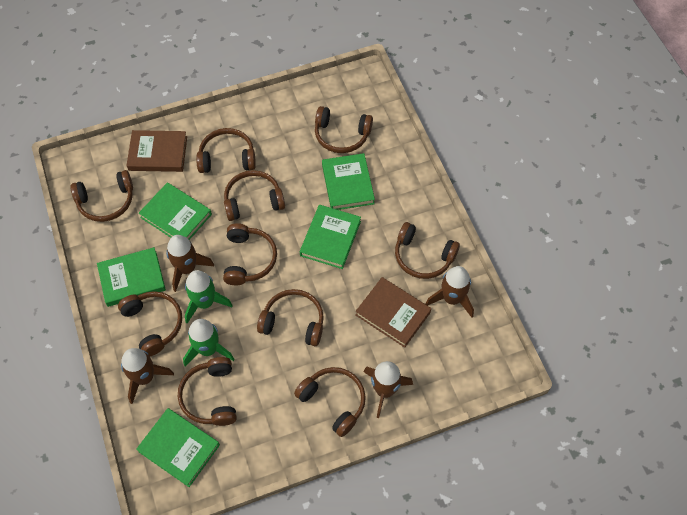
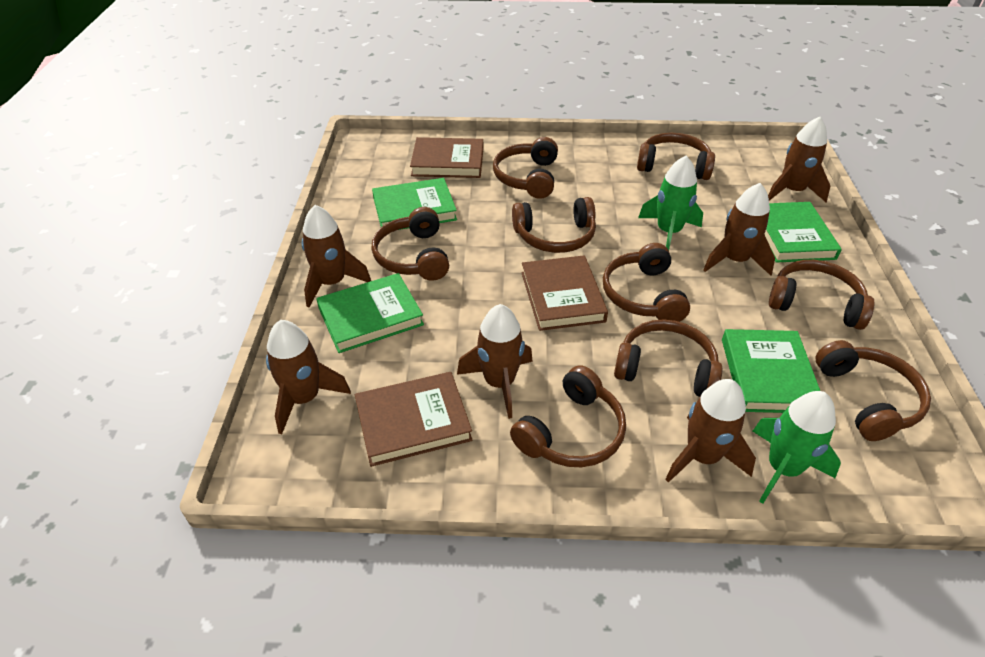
brown book: [126,130,187,172] [355,277,431,348] = 2 -> [355,372,472,467] [410,137,483,178] [521,256,608,331] = 3
brown headphones: [70,170,133,222] [118,291,182,357] [178,357,237,426] [196,128,256,173] [223,223,277,285] [224,170,285,221] [257,289,324,346] [294,367,366,437] [315,106,373,153] [395,222,460,279] = 10 -> [371,207,449,281] [493,137,558,199] [510,365,626,467] [512,197,596,253] [603,243,690,322] [614,320,722,397] [637,133,715,180] [769,260,874,330] [816,340,931,441] = 9
brown rocket: [121,348,174,404] [166,235,214,292] [364,361,413,418] [426,266,474,317] = 4 -> [266,320,351,434] [301,205,371,307] [457,304,533,419] [665,379,756,483] [703,183,775,276] [768,117,830,202] = 6
green book: [97,247,166,307] [136,408,220,487] [139,182,212,240] [300,205,361,269] [322,153,375,210] = 5 -> [316,273,424,353] [372,178,457,230] [722,329,820,413] [765,202,842,263] = 4

